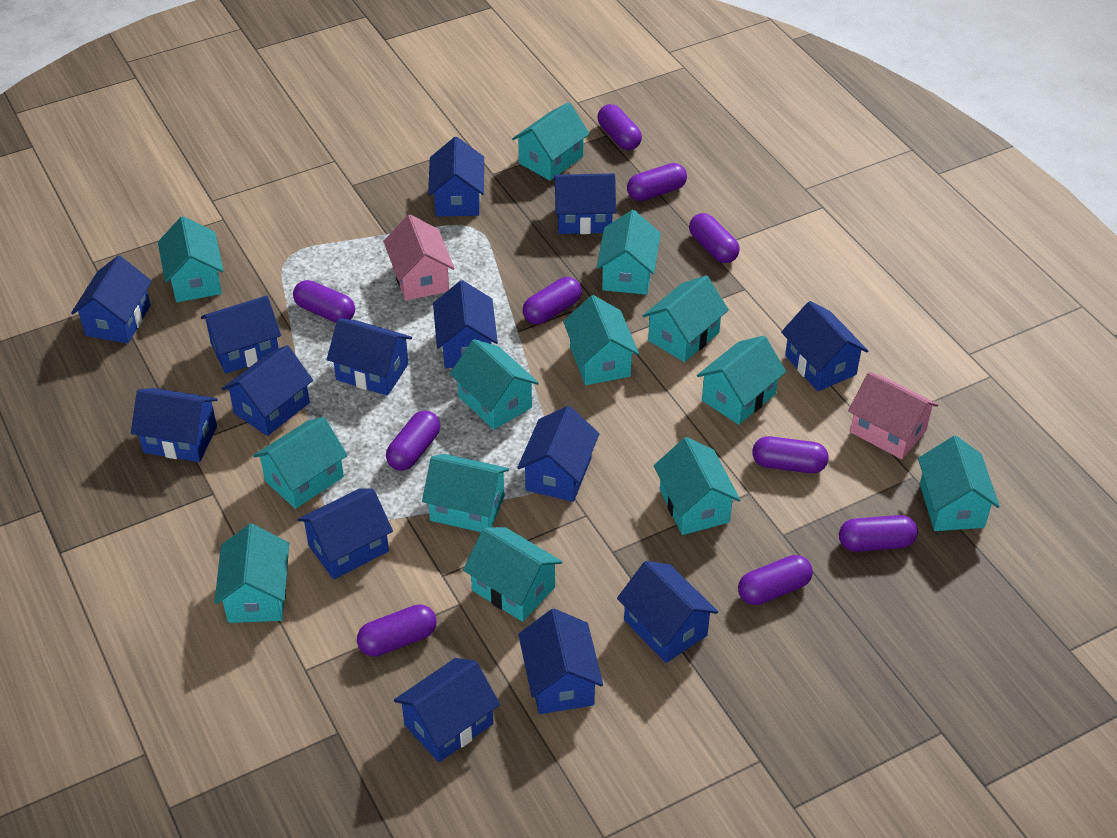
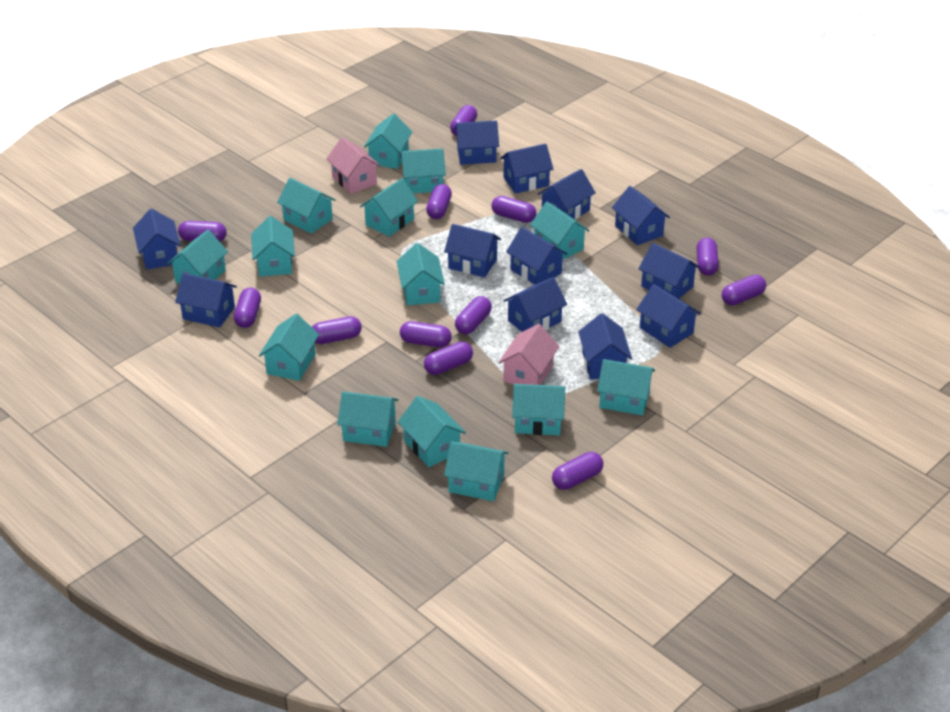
blue house: [71,255,152,343] [131,388,218,462] [201,295,281,374] [222,345,313,436] [298,488,393,579] [327,318,412,396] [394,658,500,762] [428,137,484,216] [433,280,498,368] [517,406,599,502] [518,608,603,714] [554,173,616,234] [617,561,718,663] [781,301,868,391] = 14 -> [133,209,181,270] [175,273,237,328] [444,224,501,277] [455,121,499,165] [500,144,554,194] [503,277,567,332] [506,227,567,285] [538,169,596,220] [578,313,632,380] [612,186,670,245] [636,284,701,348] [638,243,700,299] = 12
purple capsule: [293,280,355,322] [357,604,437,657] [386,411,440,471] [523,277,582,325] [598,104,642,150] [627,163,687,201] [689,213,740,263] [738,555,813,605] [752,436,829,473] [839,515,918,552] = 10 -> [178,221,227,242] [234,287,261,328] [312,316,362,344] [400,321,452,347] [424,342,473,375] [426,184,452,219] [450,105,477,136] [455,296,492,334] [492,196,536,223] [552,452,603,490] [697,237,719,276] [722,275,766,306] = 12
turquoise house: [158,216,224,302] [214,524,289,623] [253,417,348,509] [422,454,509,532] [450,339,539,430] [463,527,562,622] [512,102,590,181] [563,295,639,385] [596,210,661,295] [643,276,729,362] [654,437,740,535] [697,336,786,425] [918,436,1000,531] = 13 -> [167,230,228,284] [251,216,295,277] [259,314,319,381] [277,178,336,234] [337,391,398,447] [360,178,418,237] [364,113,413,169] [397,243,445,305] [398,396,466,467] [400,148,446,193] [444,441,509,501] [512,384,565,435] [530,202,590,260] [597,359,655,416] = 14

